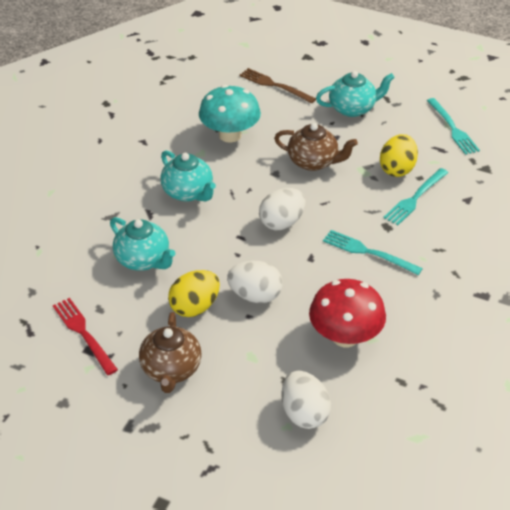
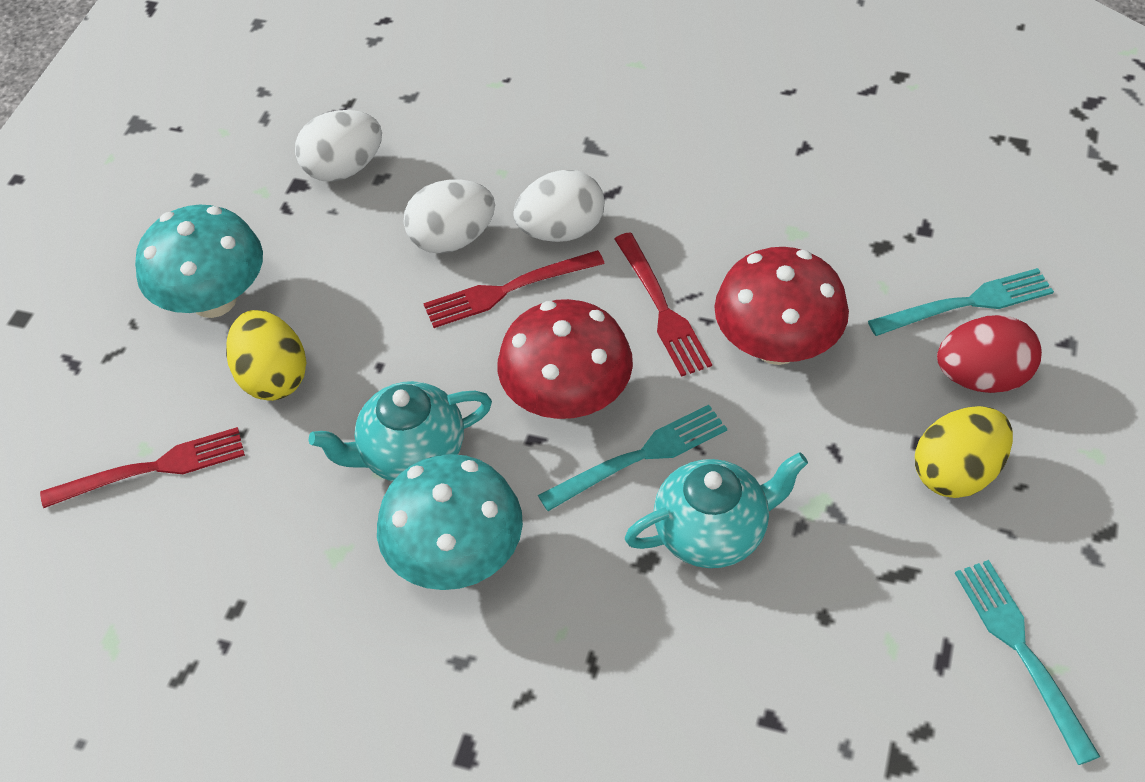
brown fork: [239,68,316,104] = 1 -> none = 0
brown teapot: [139,312,202,393] [274,123,358,171] = 2 -> none = 0
red egg: none = 0 -> [937,315,1042,393] = 1
red fork: [53,298,118,375] = 1 -> [40,427,245,508] [423,250,605,328] [614,233,712,377] = 3
red mushroom: [309,279,386,347] = 1 -> [497,299,633,419] [714,247,849,365] = 2
turquoise mushroom: [199,85,261,143] = 1 -> [135,205,263,318] [377,454,523,590] = 2
turquoise teapot: [110,217,176,271] [160,150,216,202] [316,71,395,117] = 3 -> [309,381,492,482] [625,452,808,568] = 2

